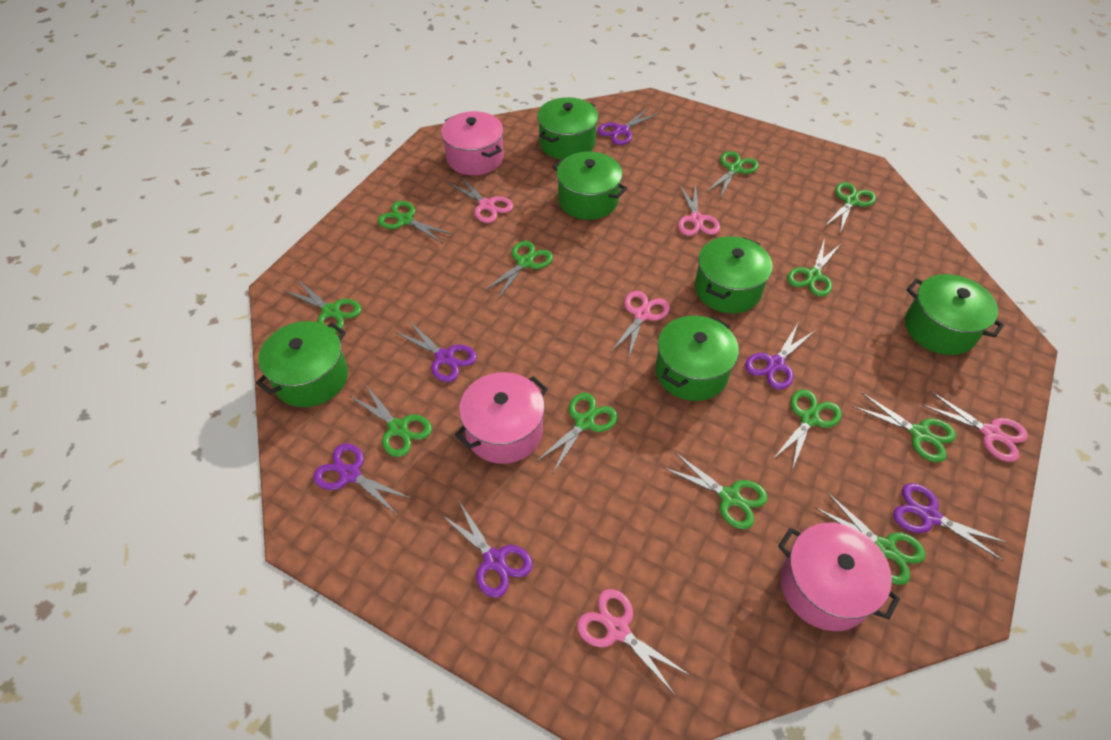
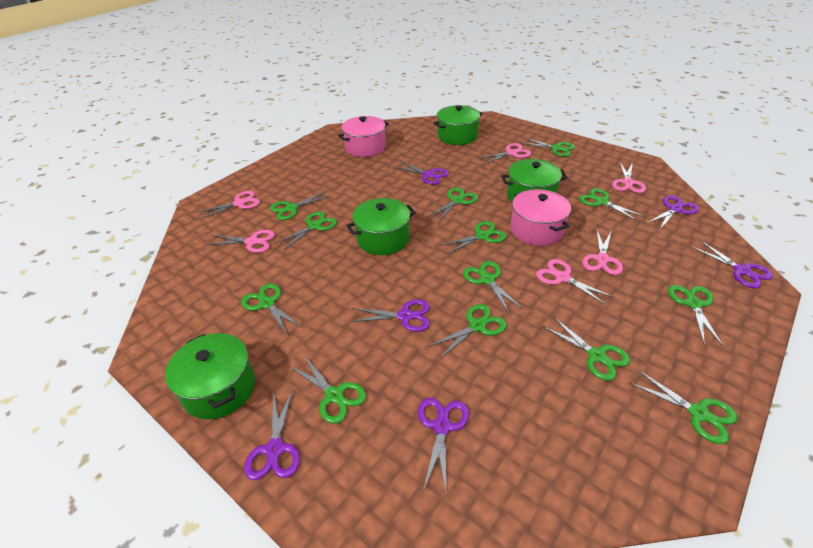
green pot: [256,321,348,407] [537,97,598,159] [552,152,627,220] [655,316,739,401] [695,236,773,313] [905,274,1004,355] = 6 -> [165,333,255,419] [346,198,416,255] [434,105,483,145] [501,159,567,202] = 4
green scissors: [284,279,362,333] [349,384,432,457] [377,201,453,243] [483,241,553,300] [536,393,618,473] [664,452,768,529] [705,151,759,198] [773,389,842,470] [787,238,841,297] [815,492,925,585] [824,182,876,233] [853,392,956,462] = 12 -> [241,283,303,334] [270,191,331,220] [275,211,337,250] [289,355,366,424] [428,187,478,221] [428,304,507,358] [439,221,506,254] [463,261,524,314] [522,137,575,157] [542,317,630,381] [579,188,645,222] [630,370,737,444] [668,285,723,346] = 13
pink pot: [441,111,504,175] [455,372,548,464] [778,523,900,631] = 3 -> [338,116,389,157] [510,189,571,246] = 2
pink scissors: [448,175,513,223] [577,589,689,696] [611,291,670,360] [678,182,720,236] [922,391,1028,462] = 5 -> [196,191,260,219] [206,230,275,253] [479,143,531,164] [536,259,614,306] [582,230,623,275] [612,162,646,193] = 6

